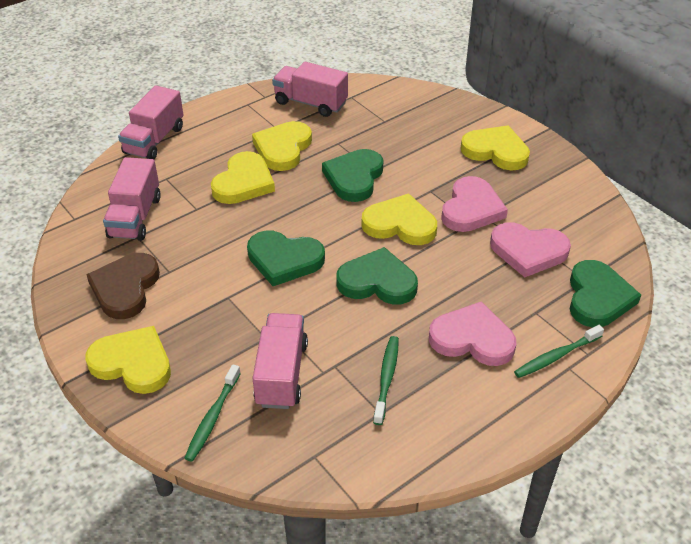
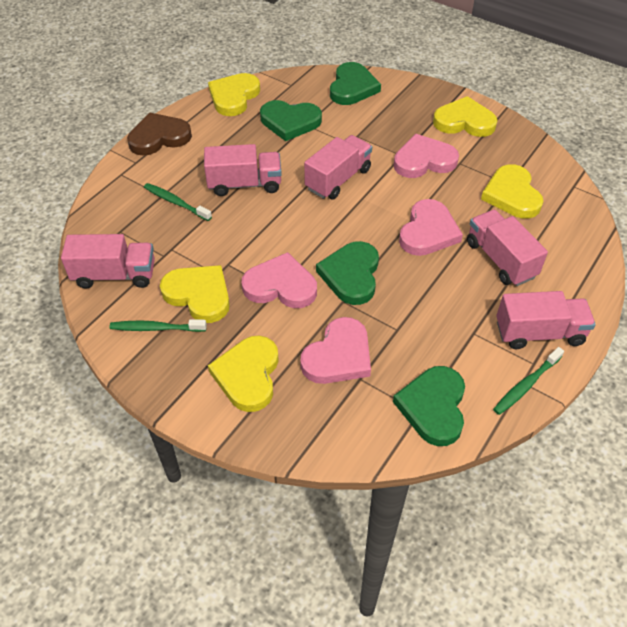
pink heart: [429,301,516,366] [441,176,508,232] [490,222,571,277] = 3 -> [241,252,317,308] [300,317,371,384] [394,134,459,178] [399,199,463,256] = 4
pink truck: [103,157,161,241] [118,86,183,159] [252,313,308,409] [272,62,348,117] = 4 -> [61,234,155,289] [204,144,282,196] [304,135,372,199] [467,210,548,286] [496,291,596,349] = 5

